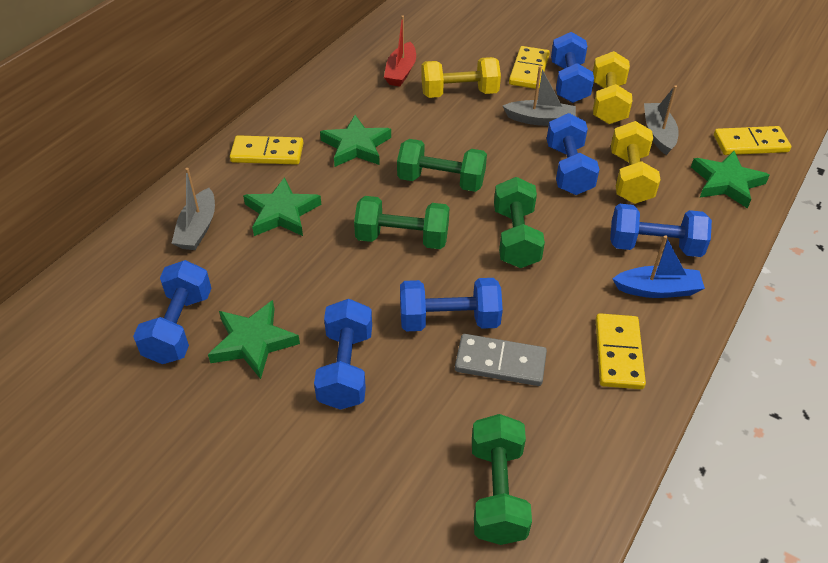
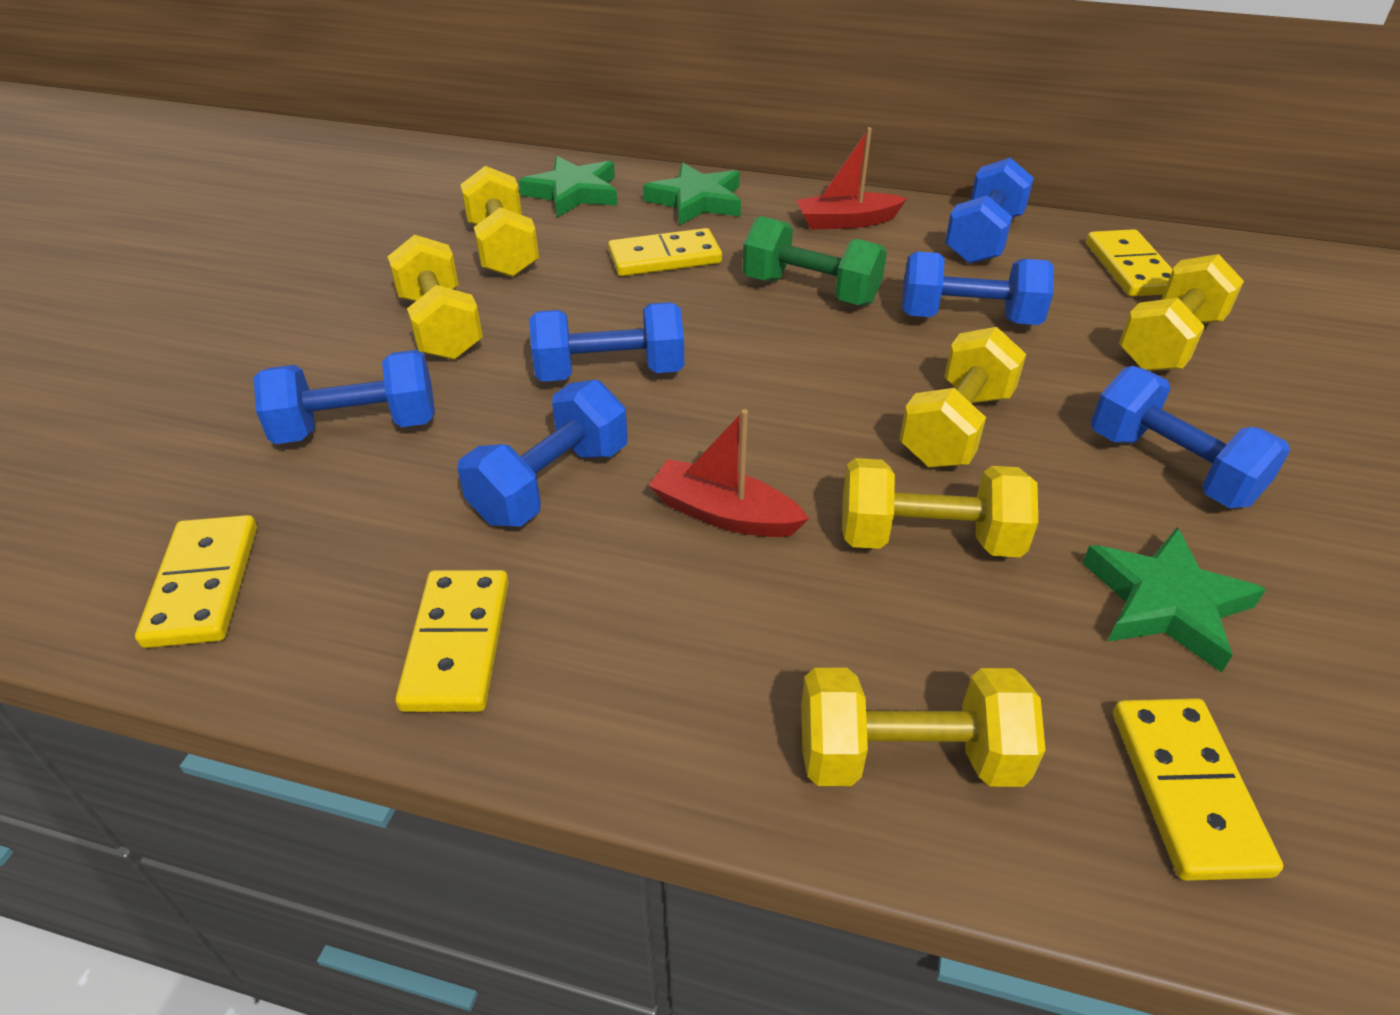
blue boat: [613,235,705,298] = 1 -> none = 0
green dumbbell: [354,196,450,249] [397,139,487,192] [472,414,532,545] [494,177,545,268] = 4 -> [743,216,887,305] = 1
green star: [208,300,300,379] [243,177,321,236] [320,115,391,167] [691,151,770,209] = 4 -> [519,156,617,218] [643,163,741,226] [1082,527,1266,673] = 3
grey boat: [172,168,215,250] [503,66,576,126] [644,85,679,155] = 3 -> none = 0
grey domino: [455,334,547,386] = 1 -> none = 0
red boat: [384,16,416,86] = 1 -> [648,409,809,537] [796,127,907,229] = 2
yellow domino: [230,135,304,165] [509,46,550,89] [596,313,646,389] [714,126,791,155] = 4 -> [135,515,257,648] [395,570,509,712] [608,228,722,276] [1086,229,1173,297] [1113,698,1283,881] = 5
yellow dumbbell: [421,57,501,98] [593,51,632,124] [611,121,661,204] = 3 -> [387,234,483,360] [460,166,539,277] [801,668,1046,787] [842,458,1038,557] [900,327,1026,468] [1119,254,1244,371] = 6

